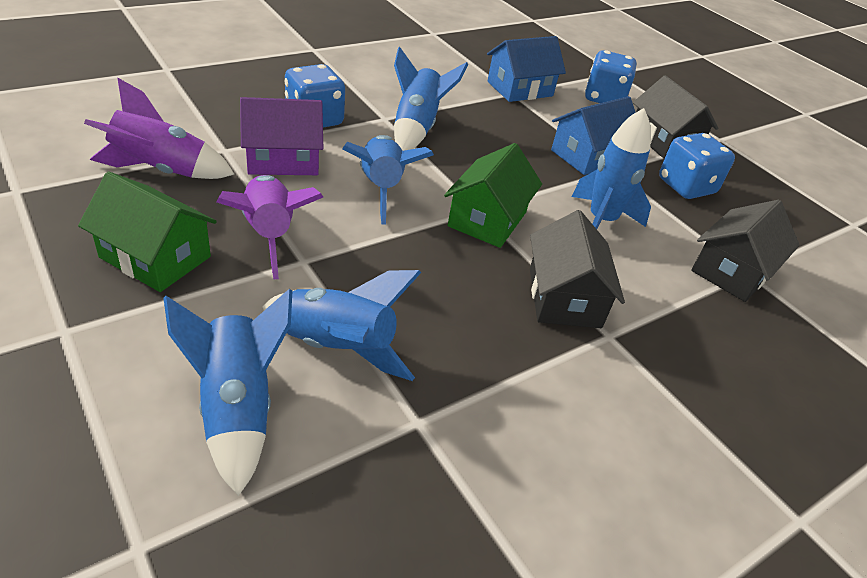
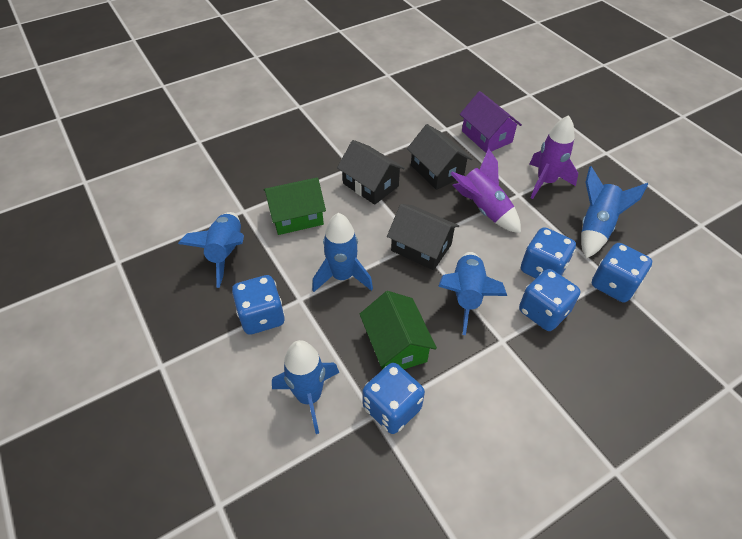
blue dice: [285,64,345,127] [585,50,637,103] [659,133,735,199] = 3 -> [232,275,285,335] [363,363,425,434] [519,269,580,331] [521,227,576,278] [592,243,652,302] = 5
blue house: [487,36,566,102] [551,96,636,175] = 2 -> none = 0

